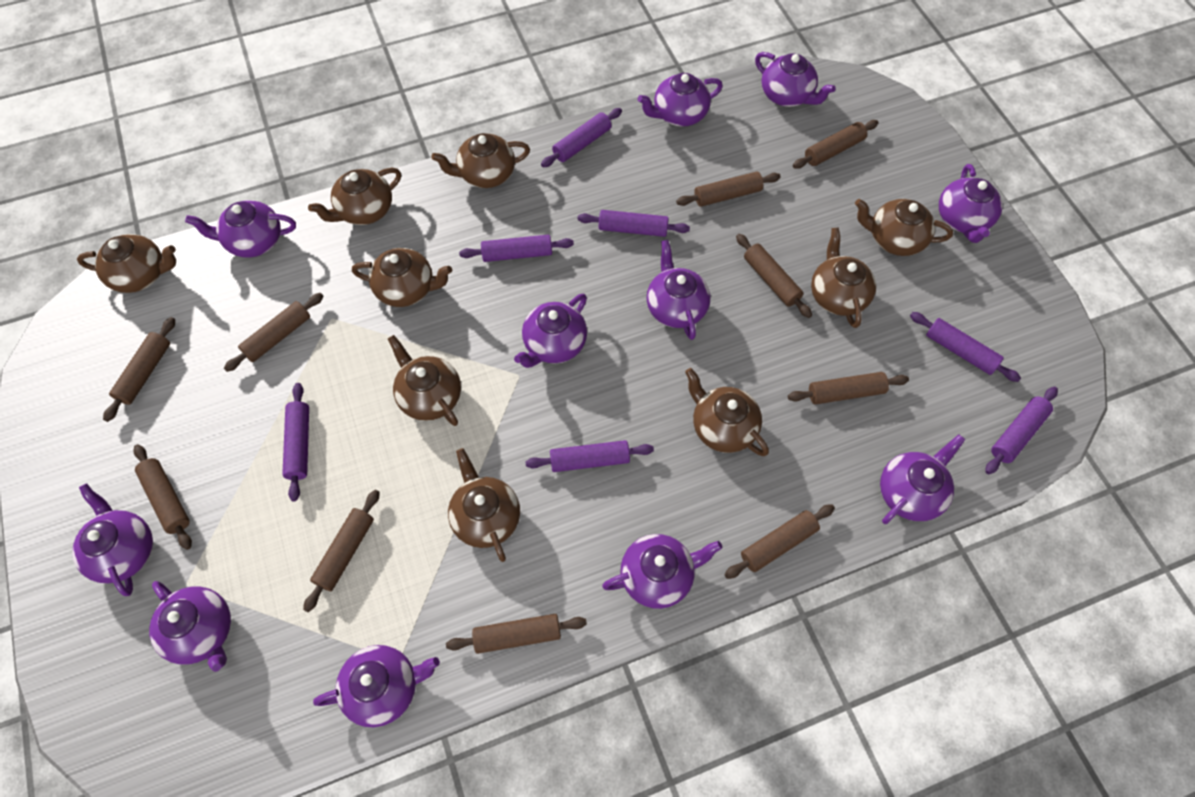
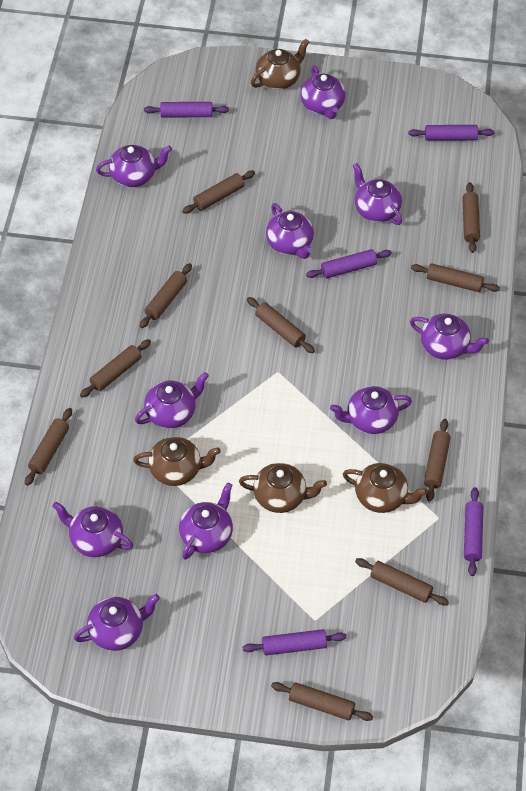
brown teapot: [77,234,176,293] [308,168,401,225] [352,248,452,307] [388,335,461,426] [431,133,530,188] [448,448,520,562] [685,368,769,456] [811,227,876,328] [855,199,953,256] = 9 -> [133,437,221,486] [239,463,327,513] [251,39,309,90] [343,463,428,513] = 4
purple rolling pin: [282,383,309,502] [459,235,574,262] [525,440,654,472] [541,108,622,167] [578,210,690,237] [910,312,1021,382] [985,387,1058,474] = 7 -> [144,102,229,118] [243,629,346,655] [306,249,392,278] [409,125,494,141] [464,487,483,576] = 5
purple teapot: [72,484,153,596] [149,581,231,672] [185,200,296,258] [313,645,440,727] [514,294,587,368] [602,534,722,609] [638,73,723,127] [647,240,710,340] [755,52,836,107] [880,434,965,524] [939,164,1003,243] = 11 -> [52,502,133,557] [74,594,160,651] [96,145,172,187] [135,372,209,428] [179,482,233,560] [266,203,314,259] [300,65,346,119] [330,386,412,434] [353,163,402,225] [410,313,489,360] = 10

